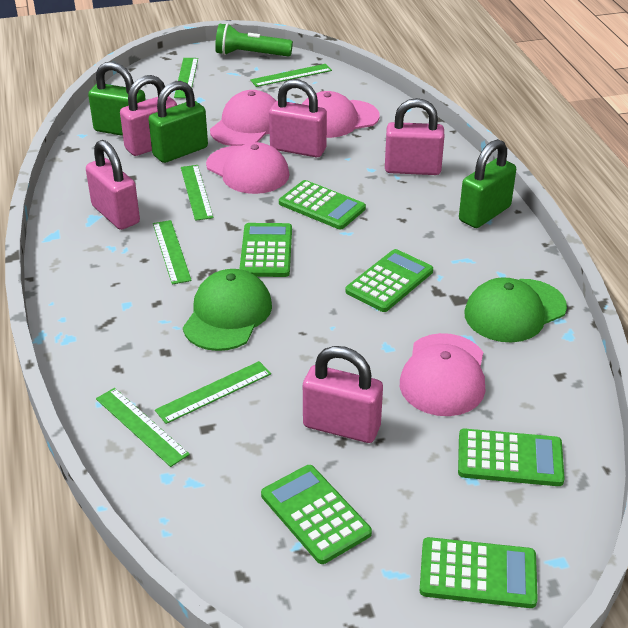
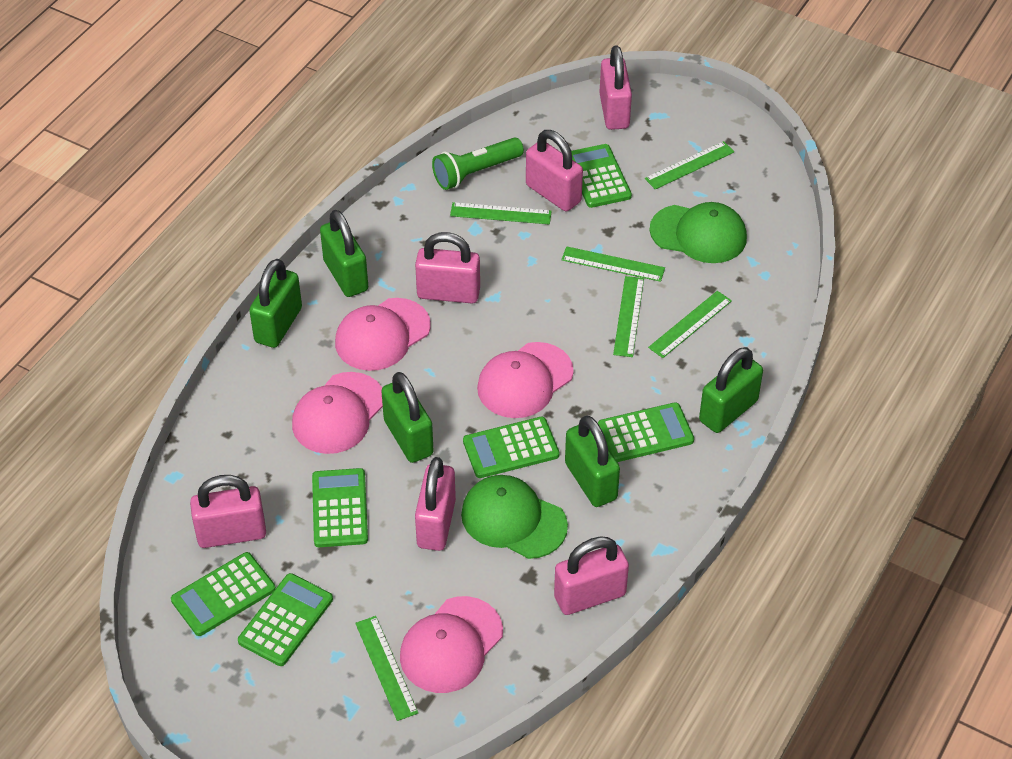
green padlock: [88,62,146,136] [148,81,208,163] [459,139,516,228] = 3 -> [249,259,302,348] [320,210,368,297] [381,372,434,463] [565,415,620,507] [699,347,763,433] = 5
pink padlock: [86,140,140,230] [120,75,177,156] [269,79,327,157] [303,346,383,443] [385,98,444,175] = 5 -> [190,475,266,548] [415,232,480,303] [415,457,456,551] [526,130,583,211] [554,536,629,615] [599,45,632,130] = 6

